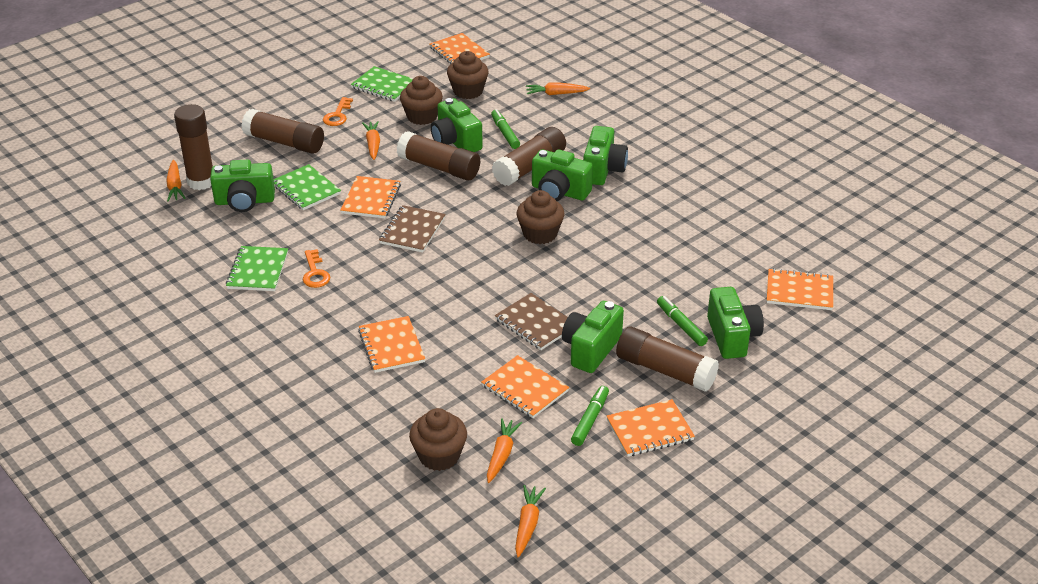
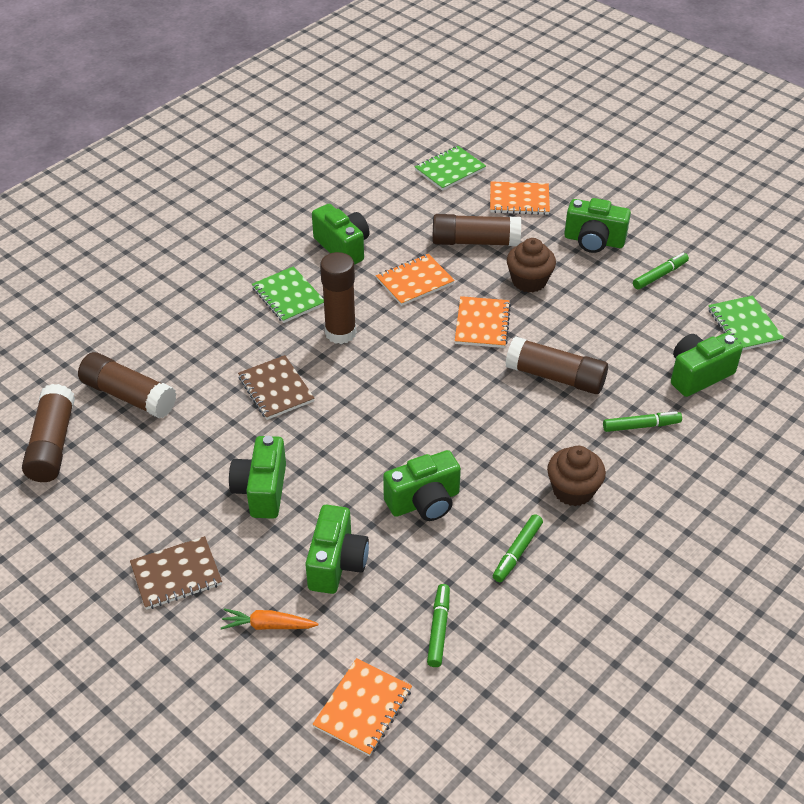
brown cupcake: [400,76,443,125] [409,408,467,471] [447,51,489,99] [517,190,564,244] = 4 -> [507,238,556,293] [547,446,606,506] = 2
green marker: [491,109,520,149] [571,386,609,446] [657,296,708,346] = 3 -> [427,584,450,667] [493,514,543,582] [603,411,682,432] [633,253,689,290] = 4
orange carrot: [166,160,186,201] [362,121,380,160] [487,418,522,483] [515,485,546,557] [526,82,590,95] = 5 -> [221,608,319,630] = 1
orange key: [303,249,331,288] [323,97,353,126] = 2 -> none = 0
orange notebook: [340,176,401,218] [358,316,425,373] [430,33,490,64] [481,355,569,418] [607,399,695,457] [767,268,833,310] = 6 -> [313,658,412,756] [376,254,455,306] [455,296,511,348] [490,181,550,215] = 4

